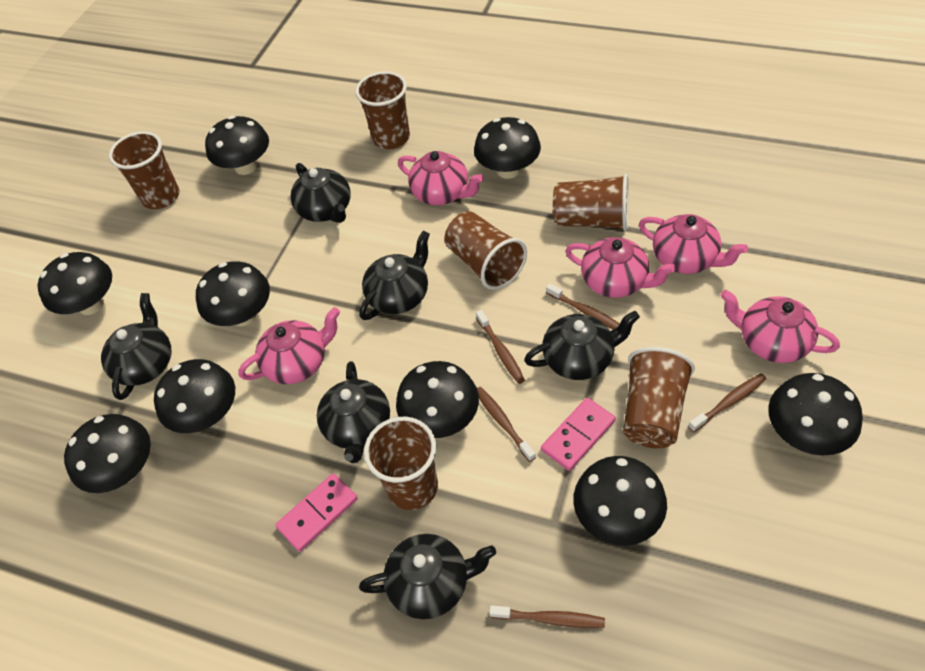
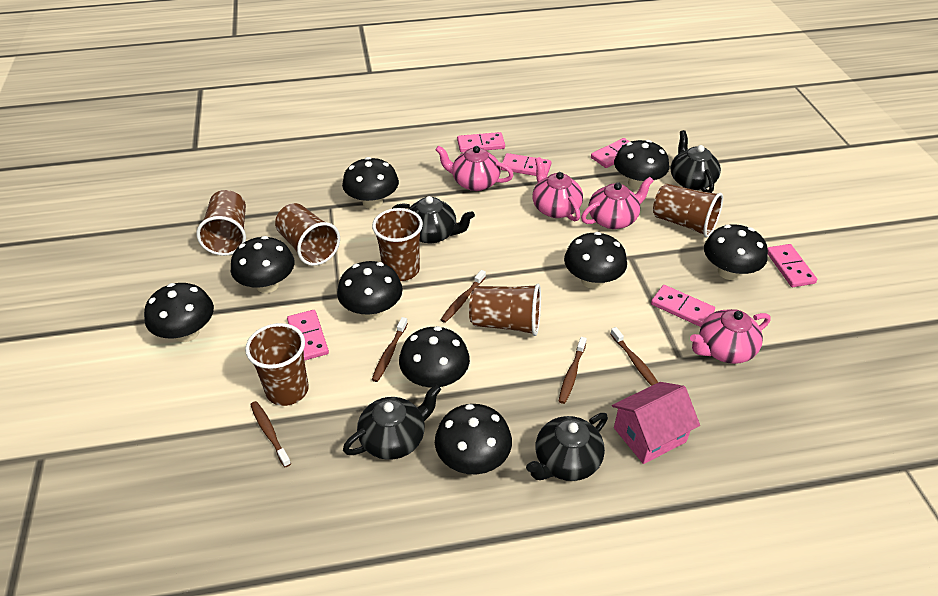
black teapot: [101,293,171,400] [290,163,351,223] [317,361,390,463] [359,231,430,320] [359,534,496,619] [524,311,640,380] = 6 -> [343,384,441,460] [392,196,475,243] [526,413,608,481] [671,130,721,193] = 4
pink domino: [275,473,358,552] [541,398,616,471] = 2 -> [287,310,329,361] [457,132,505,152] [501,153,551,177] [591,138,630,168] [651,285,715,327] [767,244,817,287] = 6
pink house: none = 0 -> [612,382,700,464] = 1
pink teapot: [238,307,340,384] [398,151,483,205] [565,237,676,298] [639,214,748,274] [721,290,840,363] = 5 -> [435,146,513,191] [532,157,583,221] [581,177,654,229] [690,309,771,364] = 4

